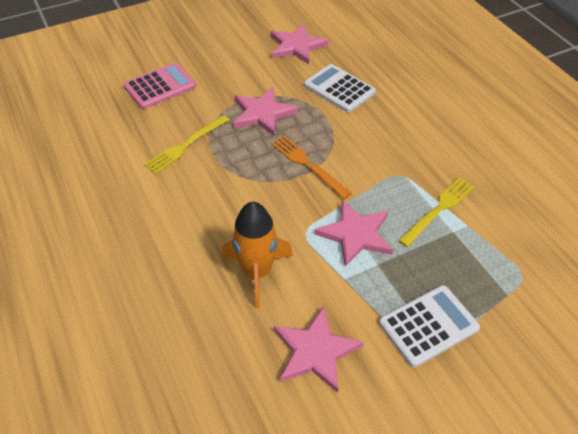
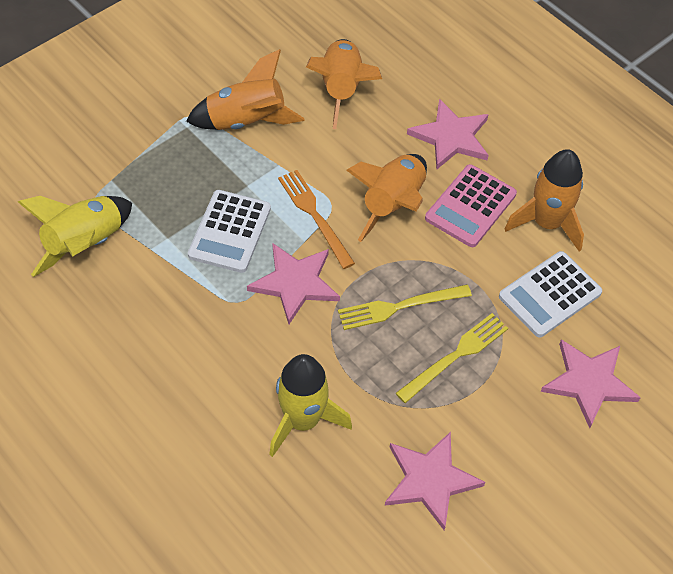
orange rocket: [221,202,293,308] = 1 -> [186,49,305,130] [306,39,382,129] [346,154,427,242] [505,149,584,252] = 4
yellow rocket: none = 0 -> [18,196,132,277] [269,354,352,457] = 2

